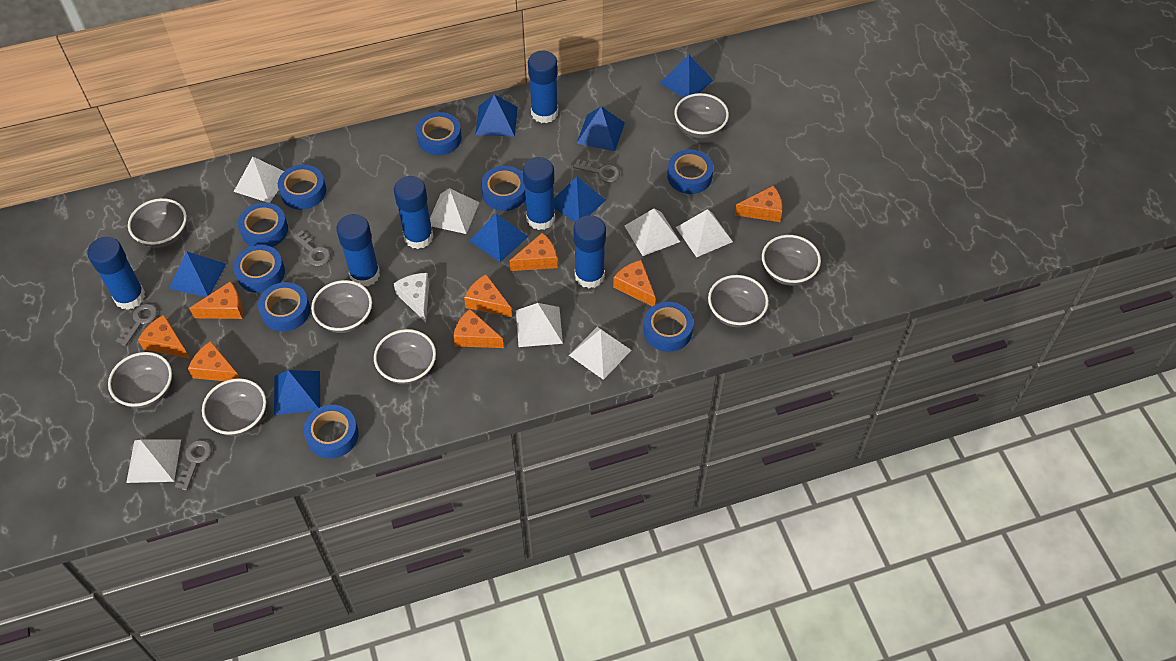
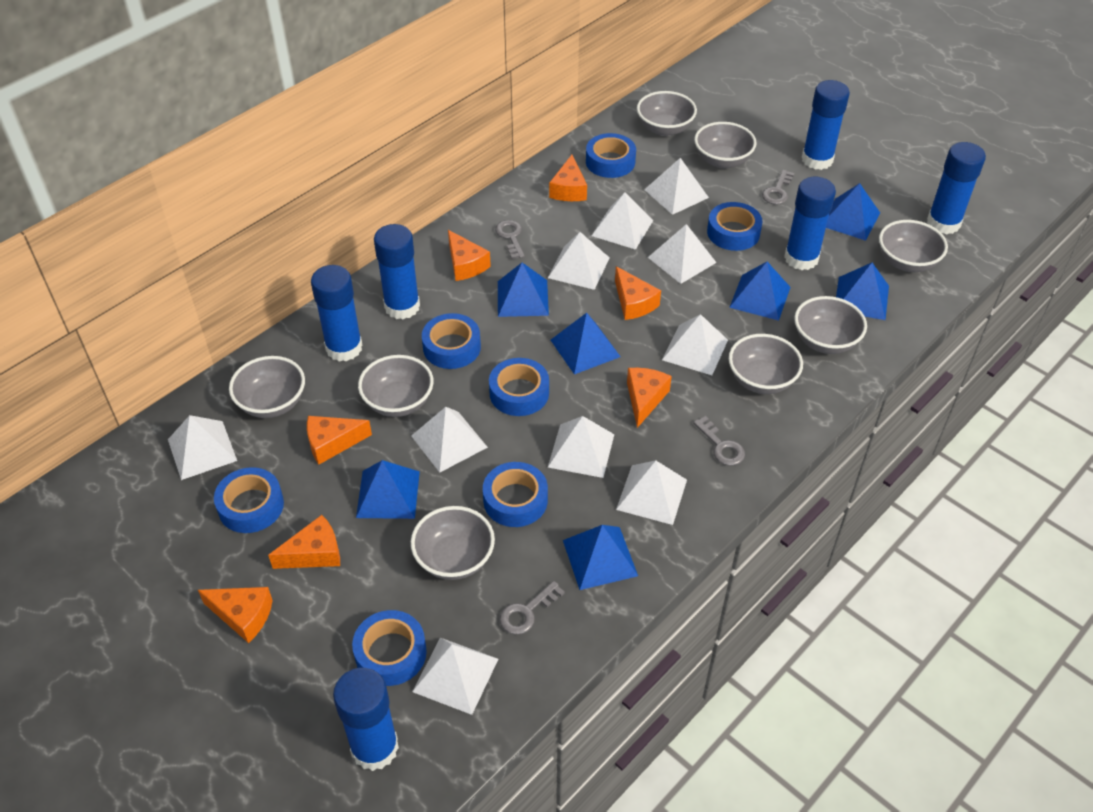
blue tape: [233,245,285,293] [238,203,288,247] [258,282,310,332] [278,165,326,210] [304,405,359,459] [416,112,462,155] [481,166,526,211] [643,302,693,352] [667,149,713,194] = 9 -> [214,467,284,533] [352,610,427,686] [422,313,481,369] [483,462,548,527] [489,358,549,416] [586,133,636,178] [707,202,762,251] = 7
orange cheese: [138,315,190,359] [188,341,239,381] [189,281,243,319] [453,309,504,348] [464,274,512,317] [510,233,557,271] [613,260,656,306] [735,186,783,222] = 8 -> [198,587,273,643] [268,515,340,569] [307,416,372,464] [448,230,491,281] [549,155,587,201] [615,266,661,320] [627,368,672,428] = 7
white cheese: [393,273,429,322] = 1 -> none = 0
white pyramid: [126,439,181,483] [234,157,284,203] [430,188,479,234] [516,303,563,347] [569,327,631,380] [625,209,680,256] [676,209,733,257] = 7 -> [168,415,237,480] [411,407,488,473] [412,638,498,715] [548,232,610,290] [548,416,614,478] [592,192,653,250] [616,460,687,525] [644,158,709,215] [648,224,717,284] [662,314,728,375] = 10

